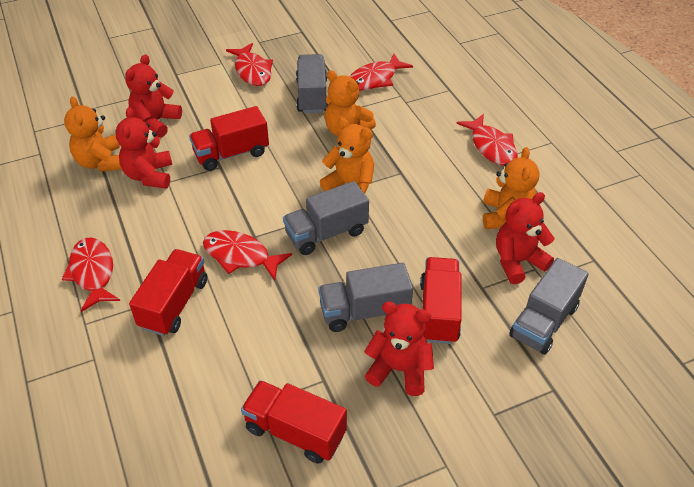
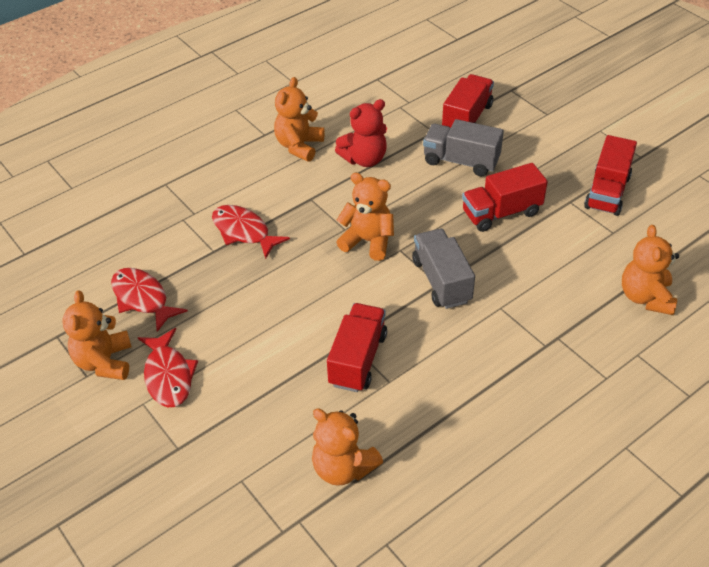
grey truck: [283,181,369,255] [296,54,328,113] [318,263,413,332] [509,258,589,355] = 4 -> [412,229,475,309] [423,119,504,176] = 2
orange teddy bear: [64,96,122,172] [320,118,374,194] [325,70,376,137] [483,147,540,229] = 4 -> [62,290,131,380] [274,77,325,162] [312,408,383,486] [336,173,394,261] [622,225,679,315] = 5
red fish: [62,237,120,312] [203,230,292,280] [226,43,273,86] [350,53,413,90] [456,114,518,166] = 5 -> [111,268,188,332] [138,328,198,407] [212,205,290,259] = 3
red teddy bear: [116,107,172,189] [125,54,182,138] [364,302,434,396] [496,192,555,284] = 4 -> [335,99,387,167] = 1

